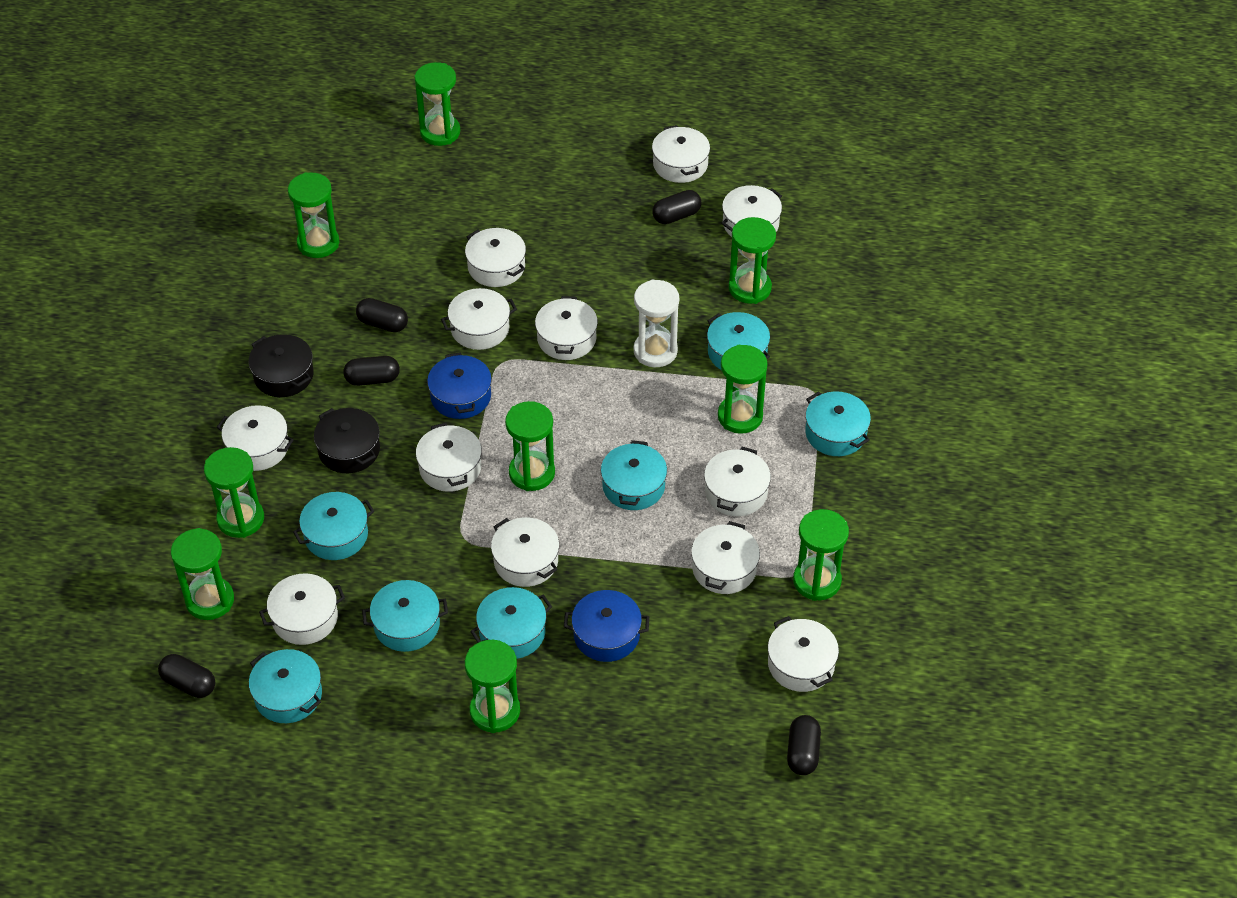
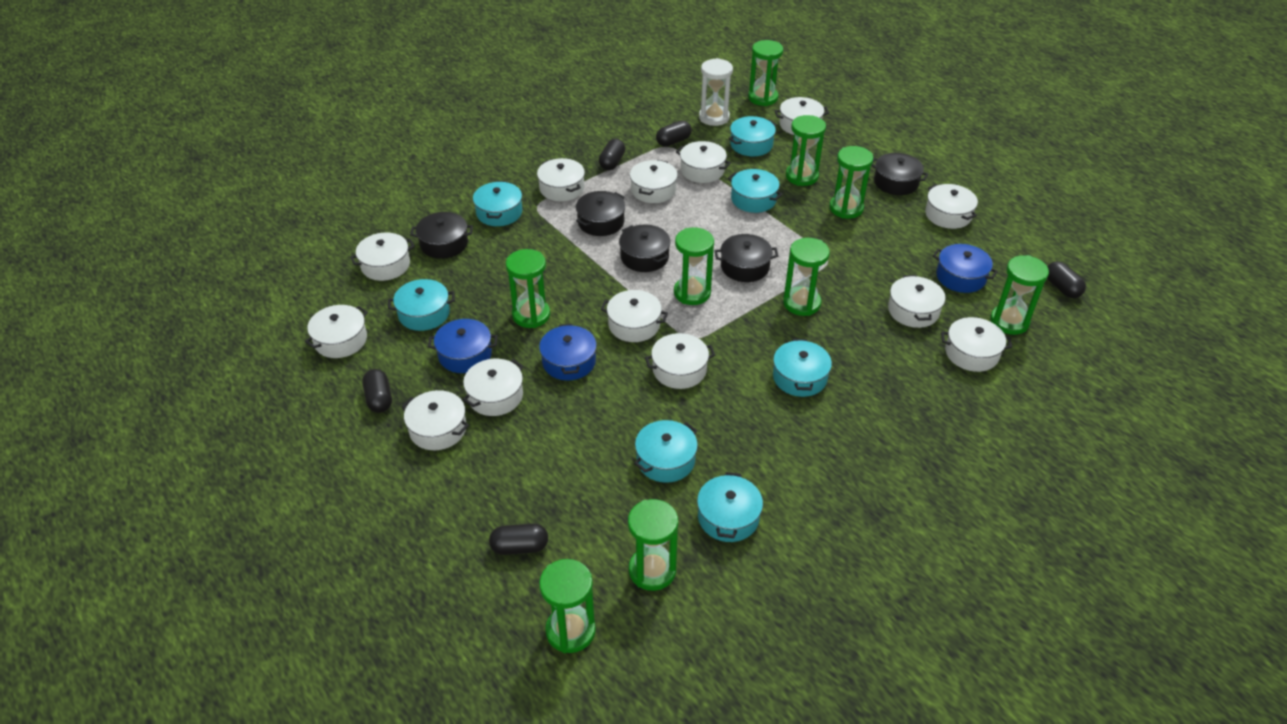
black pot: [249,334,314,397] [314,408,380,473] = 2 -> [410,212,473,259] [576,191,625,236] [619,225,671,272] [714,234,778,282] [871,153,928,195] = 5
blue pot: [427,352,492,419] [564,590,649,662] = 2 -> [428,319,498,373] [539,324,597,380] [933,244,998,293] = 3
white pot: [217,405,294,471] [259,573,345,645] [416,423,482,492] [441,288,517,350] [465,228,526,287] [491,518,559,587] [535,296,598,360] [652,125,710,183] [691,521,760,594] [704,447,771,516] [721,185,782,237] [768,616,839,692] = 12 -> [305,305,368,358] [350,232,415,281] [402,390,469,450] [463,359,523,416] [537,158,585,201] [600,290,668,342] [630,160,678,203] [645,333,715,389] [676,141,731,183] [775,97,829,135] [888,275,945,328] [925,184,978,229] [941,317,1012,372] = 13

